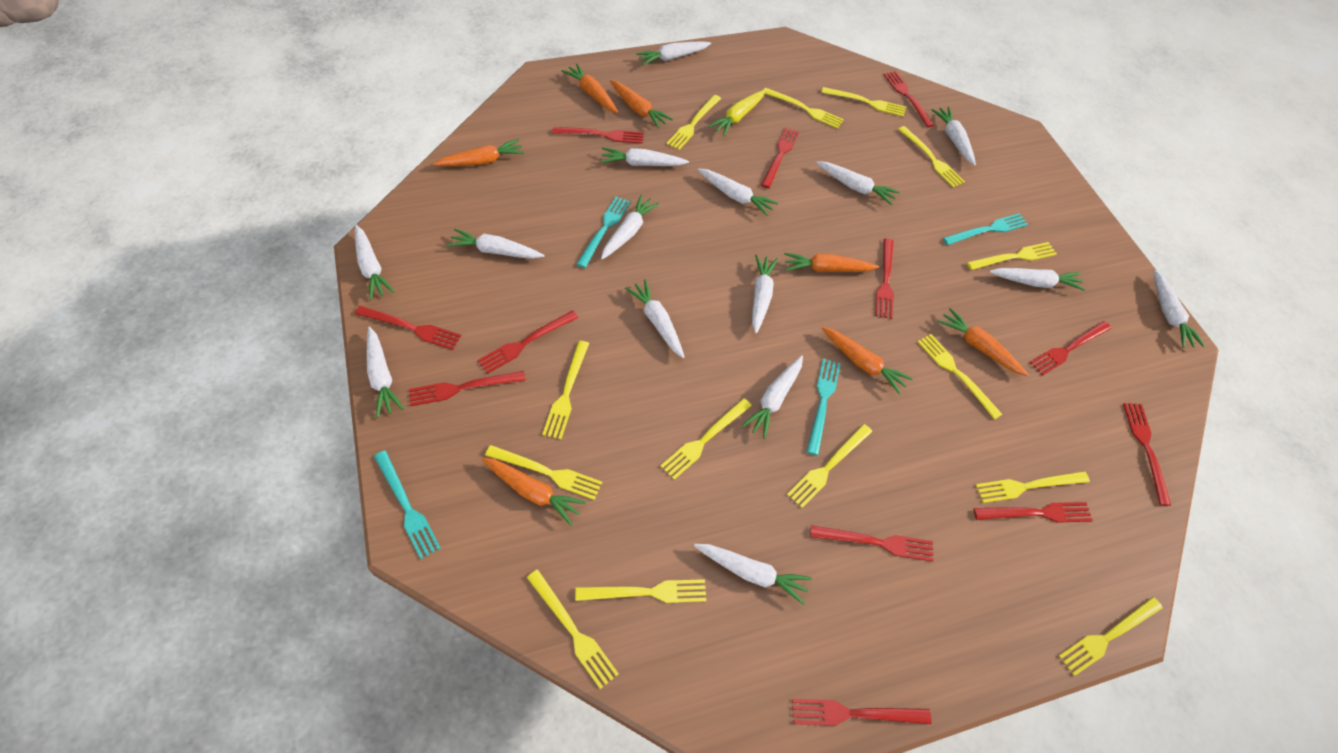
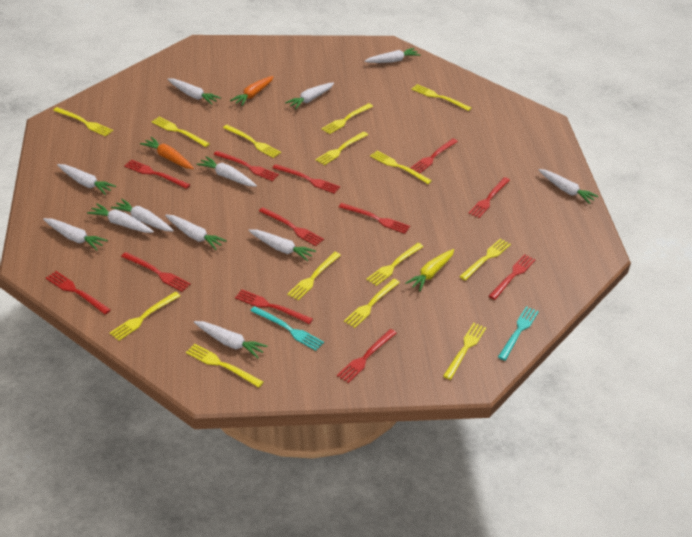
orange carrot: [433,139,525,166] [482,458,586,525] [561,63,618,113] [610,80,673,129] [784,253,879,272] [821,327,913,395] [937,308,1029,376] = 7 -> [140,137,194,169] [230,76,274,106] = 2
turquoise fork: [374,451,441,559] [576,196,631,268] [807,359,841,455] [943,213,1028,245] = 4 -> [250,306,324,351] [498,306,539,361] = 2
white carrot: [355,225,395,300] [367,327,404,418] [447,229,544,259] [600,147,689,166] [601,195,660,260] [625,279,684,358] [636,41,711,66] [694,544,812,605] [698,168,778,216] [742,355,803,439] [752,254,778,334] [816,161,900,205] [932,107,976,166] [989,268,1085,291] [1154,270,1205,348] = 15 -> [43,218,108,251] [57,164,116,195] [87,203,154,233] [111,199,174,232] [165,215,227,250] [167,78,221,105] [194,321,268,358] [196,156,257,187] [248,229,316,261] [285,82,334,109] [364,48,420,63] [538,169,599,204] = 12

